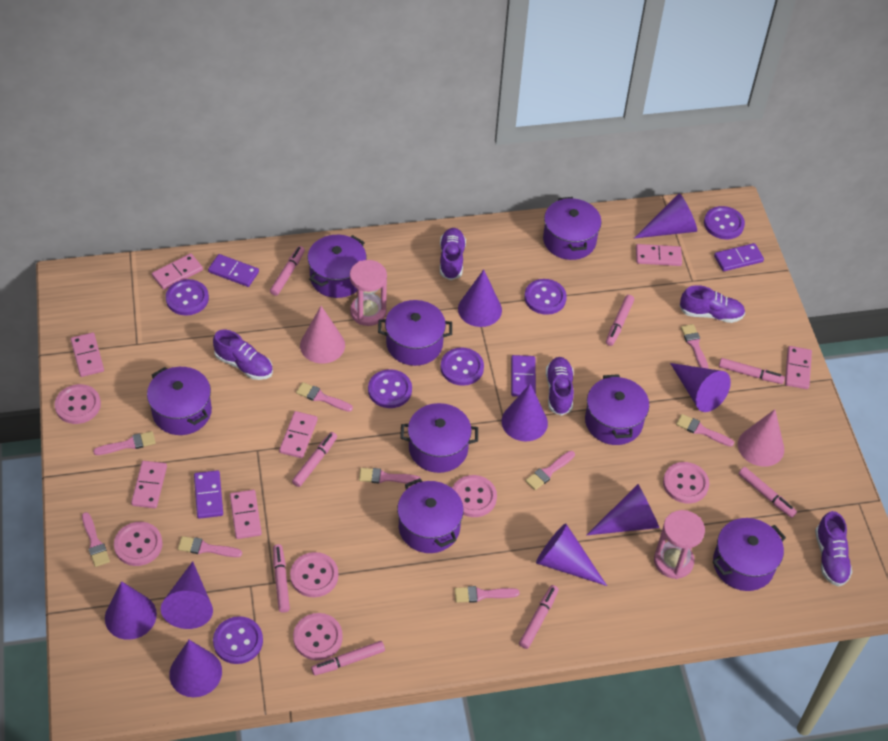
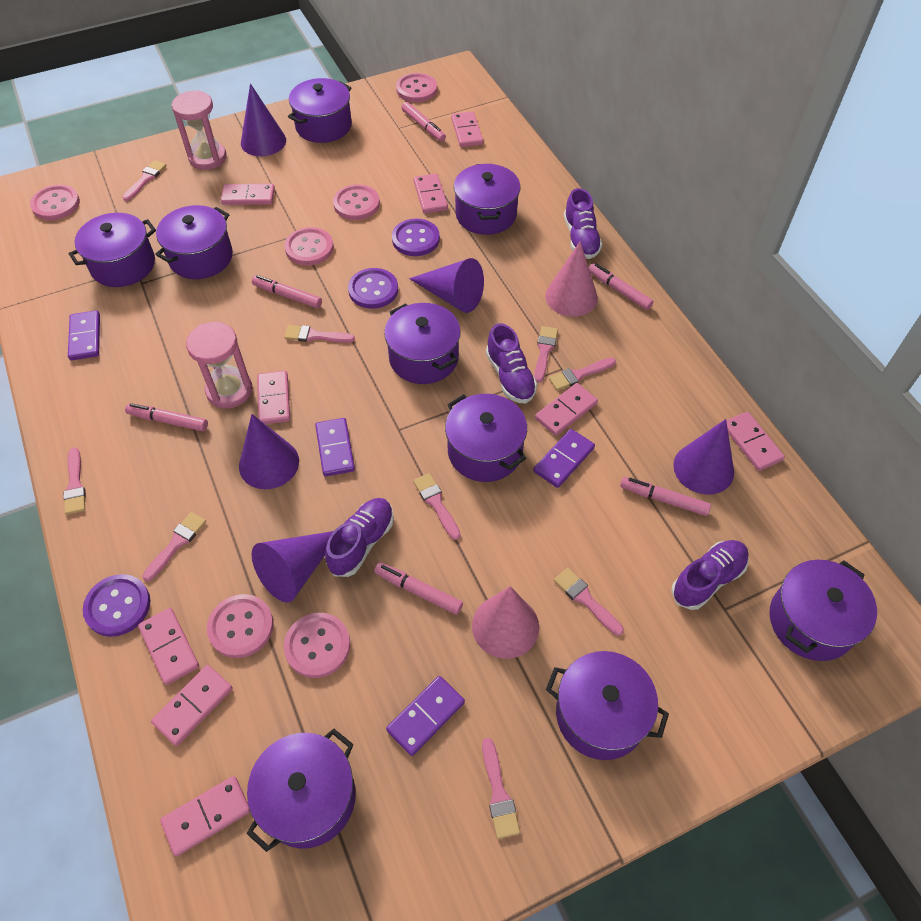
pink domino: [71,333,104,377] [131,461,167,508] [152,253,203,290] [230,490,262,539] [279,411,318,458] [636,244,682,266] [785,346,812,389] = 7 -> [138,608,199,685] [151,665,233,746] [160,776,250,856] [221,184,275,205] [257,371,290,424] [414,174,448,214] [451,111,483,147] [535,383,598,436] [726,412,785,471] = 9
pink marker: [270,246,305,296] [273,544,290,613] [292,432,337,487] [311,641,385,676] [519,585,559,649] [606,295,634,346] [719,358,785,384] [739,467,797,518] = 8 -> [125,403,208,431] [252,275,322,308] [374,562,463,615] [402,102,446,142] [589,263,654,310] [620,477,711,516] = 6
purple button: [166,279,209,316] [213,616,263,664] [368,369,412,408] [440,347,484,386] [524,279,567,315] [704,206,745,239] = 6 -> [83,574,150,637] [348,268,398,309] [392,219,440,256] = 3
purple cone: [105,581,157,640] [161,561,213,629] [169,640,222,697] [458,269,502,327] [501,384,548,441] [536,523,607,586] [587,484,659,535] [634,193,697,238] [670,363,731,412] = 9 -> [239,414,299,489] [241,83,286,156] [252,531,334,603] [409,258,484,313] [673,419,734,494] = 5
purple pot: [147,367,212,435] [308,235,367,298] [378,300,452,366] [397,478,464,553] [400,403,478,473] [543,197,601,260] [585,374,649,445] [712,518,786,591] = 8 -> [69,213,156,287] [155,205,233,279] [247,729,356,852] [288,78,352,143] [384,303,461,384] [445,394,527,482] [454,164,520,235] [546,651,669,760] [769,560,877,661] = 9
purple shoe: [213,330,273,380] [440,228,466,280] [546,357,574,416] [679,285,745,323] [815,511,853,587] = 5 -> [325,498,394,577] [486,323,537,403] [564,188,602,259] [671,540,749,610] = 4

